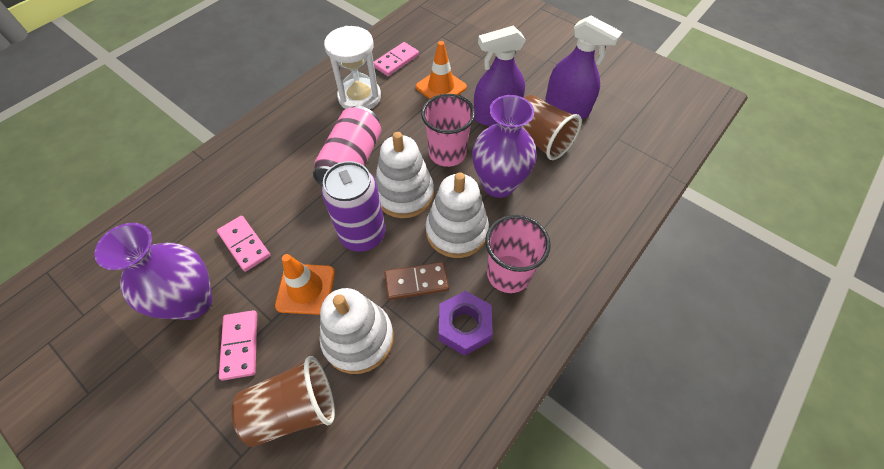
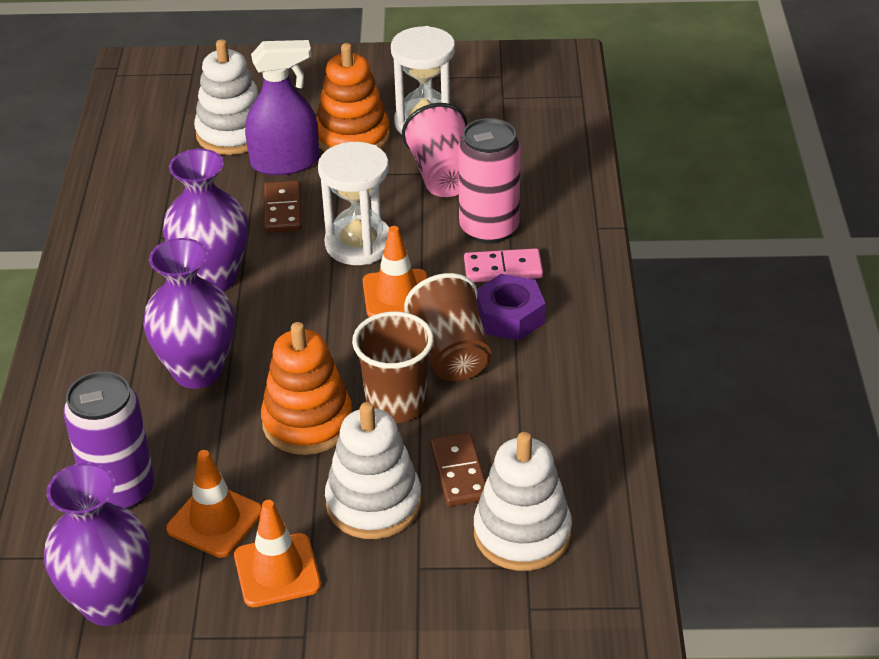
brown domino: [384,262,449,300] = 1 -> [264,180,302,233] [430,432,486,507] = 2
orange stacking toy: none = 0 -> [261,322,352,455] [316,43,390,152] = 2
orange traffic cone: [275,254,335,315] [416,41,467,99] = 2 -> [166,450,262,558] [234,500,321,607] [363,226,427,317] = 3
pink cup: [421,94,475,167] [485,215,551,293] = 2 -> [402,103,467,197] = 1
pink domino: [217,216,271,272] [219,310,257,380] [374,42,419,76] = 3 -> [464,248,543,282] = 1
purple spray bottle: [474,26,526,126] [545,16,623,119] = 2 -> [245,40,319,175] = 1
purple vase: [94,223,213,320] [472,95,537,198] = 2 -> [44,463,150,626] [143,238,235,389] [163,149,248,291] = 3
white hourglass: [324,26,381,109] = 1 -> [318,142,390,265] [391,26,455,134] = 2

